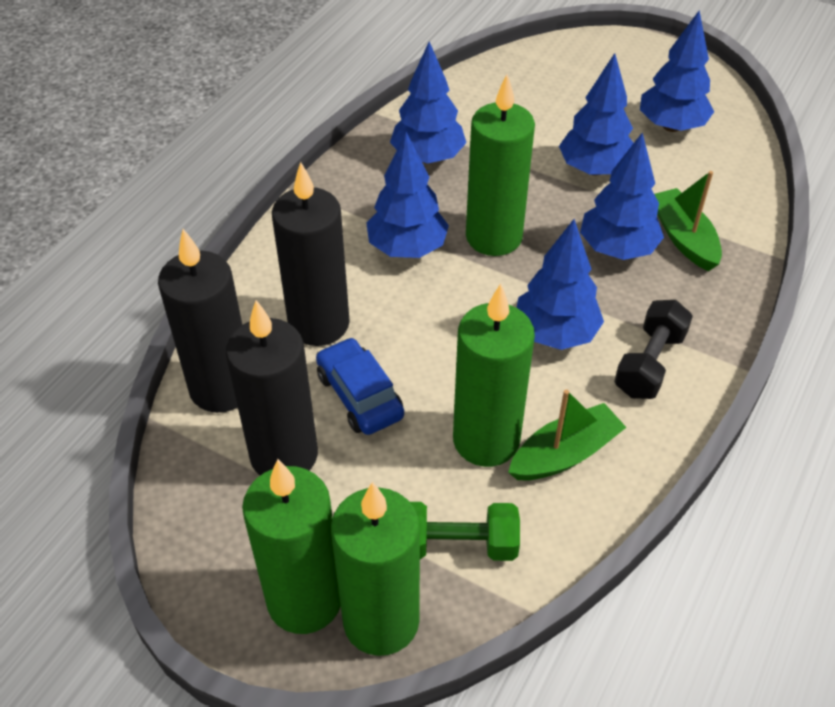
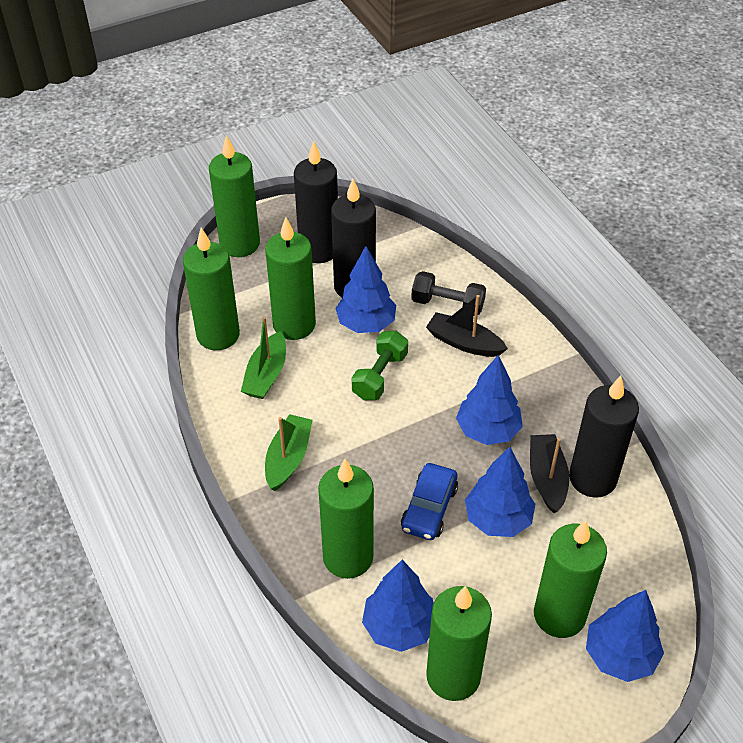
black boat: none = 0 -> [426,295,508,357] [530,434,569,513] = 2
blue tree: [366,132,449,258] [390,41,466,164] [516,219,604,350] [559,53,633,176] [580,133,664,260] [640,11,714,132] = 6 -> [335,246,396,333] [362,560,434,652] [456,355,523,445] [465,447,535,537] [586,590,664,682] = 5
green candle: [242,459,341,634] [331,482,420,656] [453,283,535,467] [466,74,535,256] = 4 -> [183,228,240,350] [209,135,260,257] [265,217,316,340] [318,459,374,579] [426,586,492,701] [534,520,607,638] = 6

